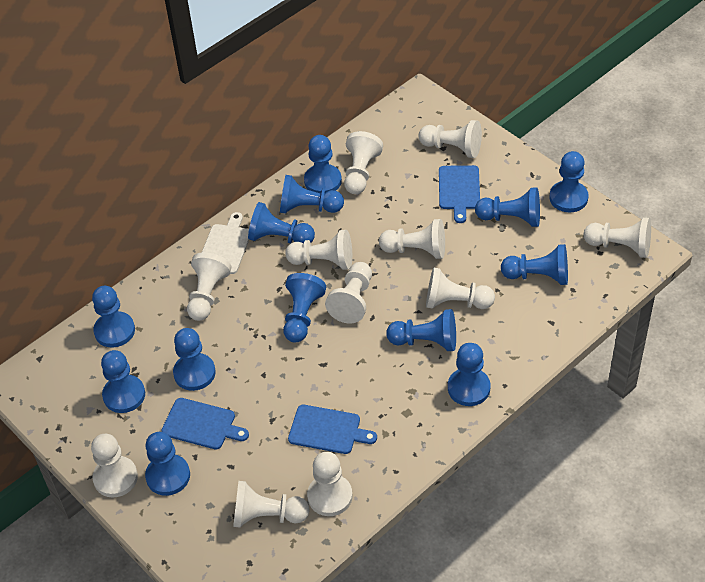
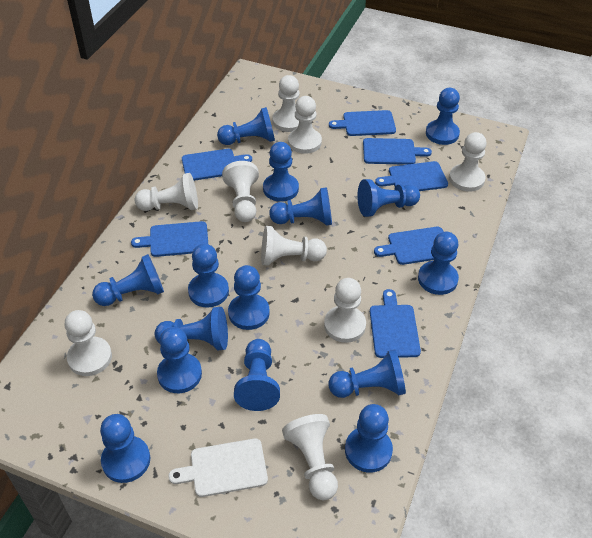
blue cutting board: [161,398,249,450] [288,405,377,454] [439,165,480,223] = 3 -> [131,221,208,257] [182,149,252,181] [329,110,396,136] [363,138,432,165] [370,289,421,358] [374,227,444,265] [375,161,448,191] = 7
blue pawn: [92,286,135,347] [101,350,145,413] [145,432,190,496] [173,328,216,391] [248,202,315,244] [280,175,344,214] [283,273,326,343] [304,135,342,194] [386,309,456,351] [448,343,490,406] [475,187,540,227] [501,244,568,285] [549,151,588,213] = 13 -> [92,254,164,306] [100,414,150,483] [155,307,228,350] [157,327,202,393] [188,244,229,308] [217,107,275,145] [228,265,270,330] [234,339,280,411] [263,142,299,202] [269,187,332,226] [329,349,406,398] [345,404,393,473] [357,179,420,217] [418,232,459,295] [426,88,460,145] = 15
white pawn: [91,434,138,497] [187,252,232,321] [233,481,309,527] [285,230,352,270] [307,452,352,516] [325,262,372,324] [344,131,383,194] [379,219,445,259] [418,120,482,158] [426,267,495,309] [584,217,651,258] = 11 -> [64,310,112,376] [134,173,198,211] [222,161,259,222] [261,226,327,266] [272,75,300,132] [282,414,338,501] [288,96,322,154] [324,278,366,343] [449,132,487,192] = 9

